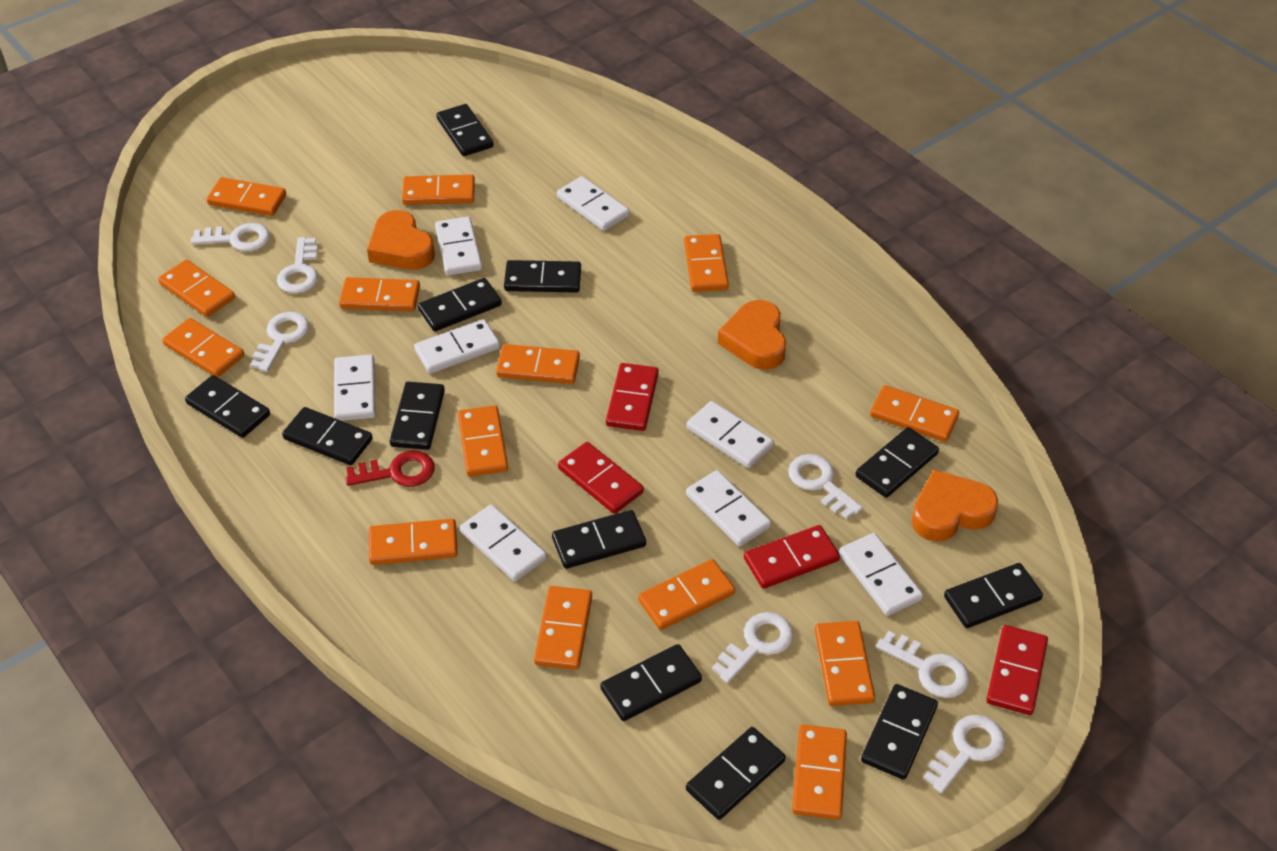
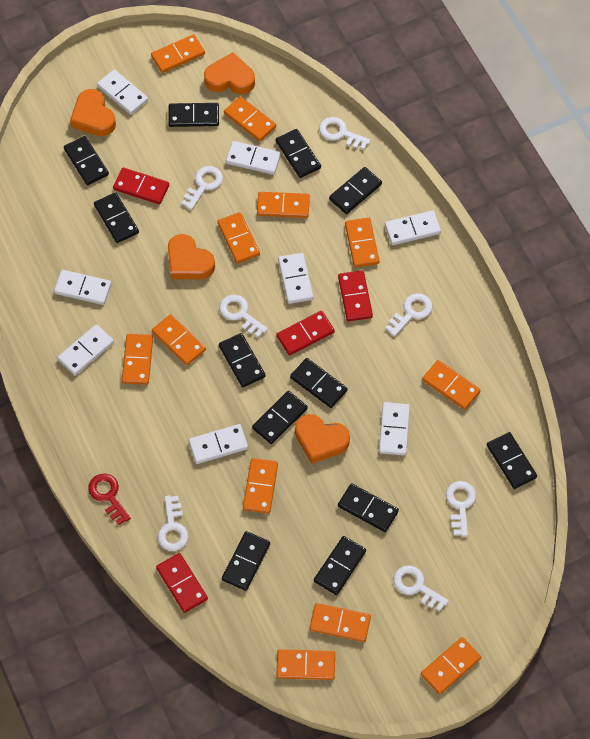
orange domino: [158,260,235,317] [162,318,244,377] [206,177,286,216] [339,277,420,312] [369,519,458,565] [402,174,475,205] [458,405,508,477] [496,344,580,384] [534,586,592,670] [638,559,735,630] [684,234,729,292] [792,725,847,820] [815,621,875,706] [870,385,959,442] = 14 -> [122,334,153,385] [151,34,205,73] [152,314,206,366] [218,212,260,263] [224,96,276,142] [243,458,278,514] [257,192,310,218] [276,649,335,680] [310,603,371,642] [345,218,380,267] [421,637,481,695] [422,360,481,410] = 12
orange heart: [367,210,435,270] [718,300,786,370] [912,470,998,542] = 3 -> [70,89,116,136] [168,234,215,279] [204,52,255,94] [295,414,350,464] = 4

